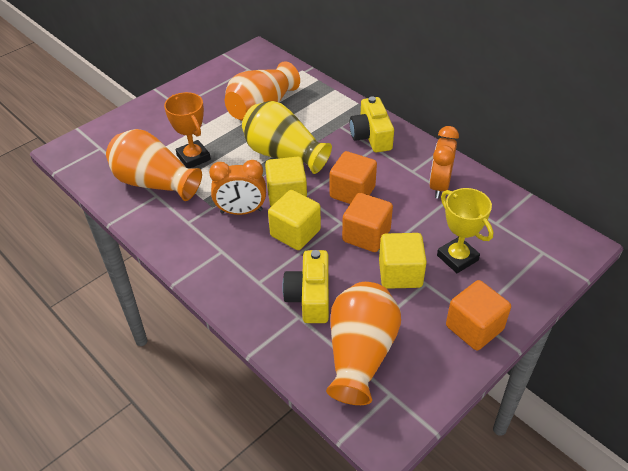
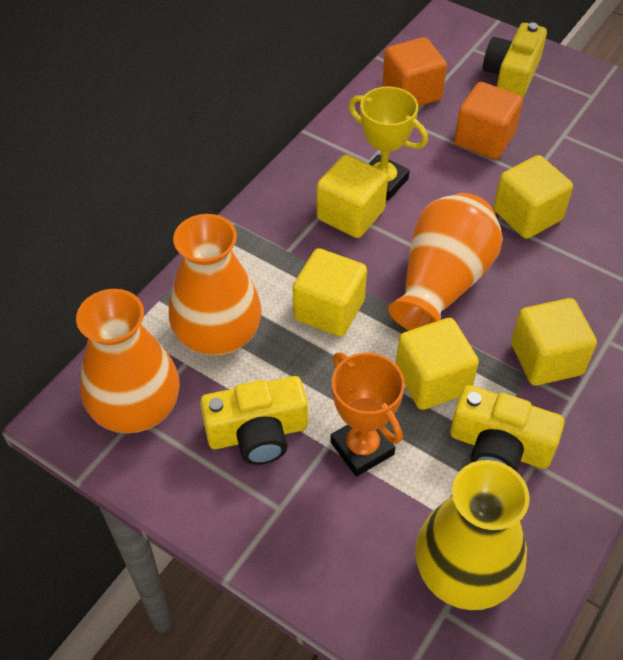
orange clock: [209,160,266,215] [429,126,459,199] = 2 -> none = 0
orange cube: [330,151,377,204] [342,193,393,252] [446,280,511,350] = 3 -> [382,37,447,106] [454,82,523,159] = 2
yellow camera: [282,250,329,323] [350,97,394,152] = 2 -> [200,376,308,465] [450,385,565,472] [483,23,547,98] = 3
yellow cube: [265,156,307,206] [268,190,321,250] [379,233,427,289] = 3 -> [293,248,367,337] [317,155,388,238] [396,318,479,410] [493,155,573,239] [511,298,597,386] = 5

